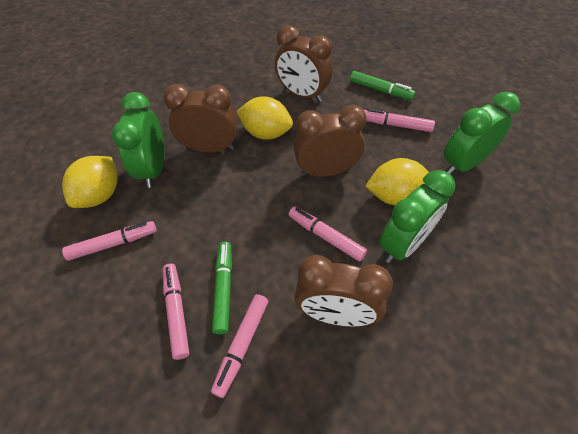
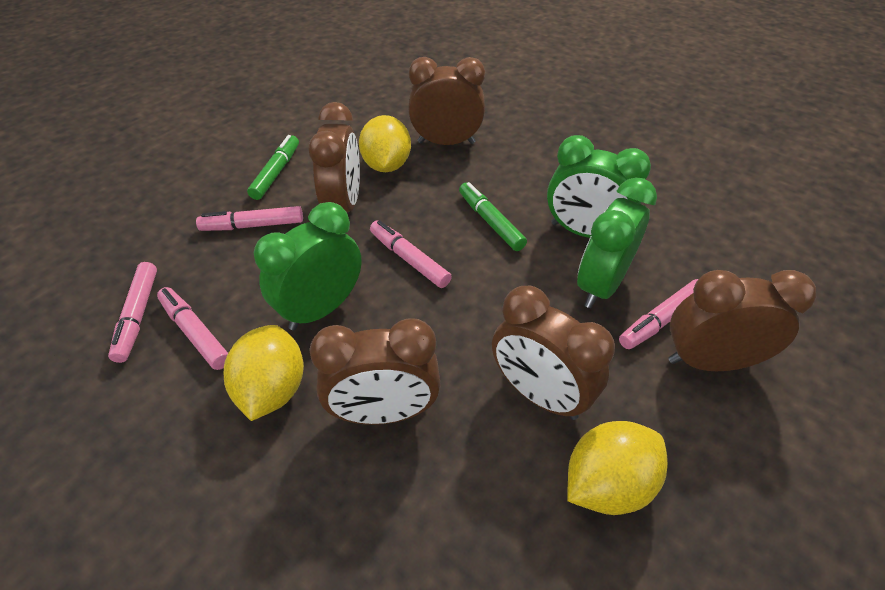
brown clock: [163,84,238,153] [275,25,333,102] [293,105,367,177] [294,255,393,326] = 4 -> [308,102,360,212] [309,318,441,425] [408,57,485,145] [492,286,615,420] [668,270,816,371] = 5

